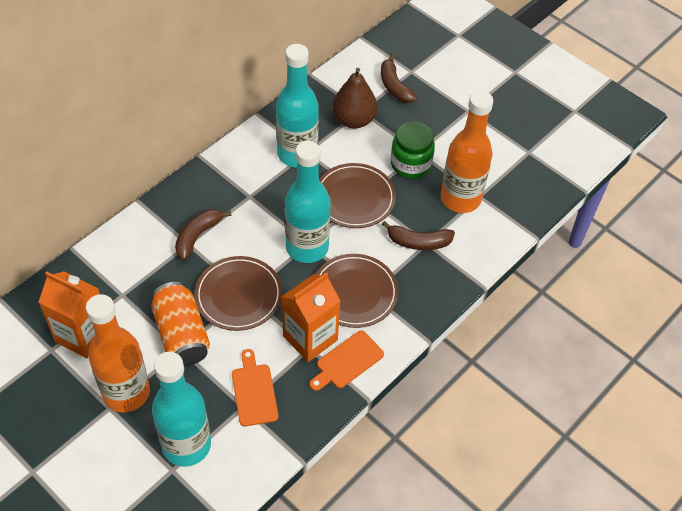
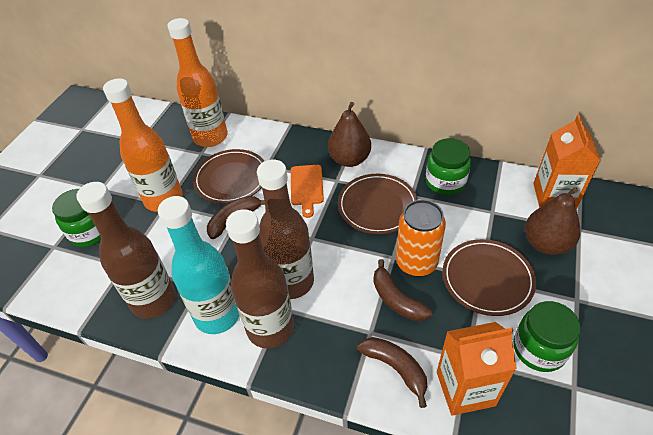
brown bottle: none = 0 -> [76,182,176,319] [226,209,294,349] [257,160,314,299] = 3
brown pear: [332,68,378,129] = 1 -> [328,102,371,167] [525,187,580,255] = 2
green jar: [391,121,435,179] = 1 -> [52,189,101,247] [426,138,471,195] [513,301,581,372] = 3
orange cutting board: [232,349,278,427] [309,331,384,391] = 2 -> [291,165,324,218] = 1
turquoise bottle: [152,352,211,467] [276,44,319,168] [285,141,331,263] = 3 -> [158,196,239,334] = 1

